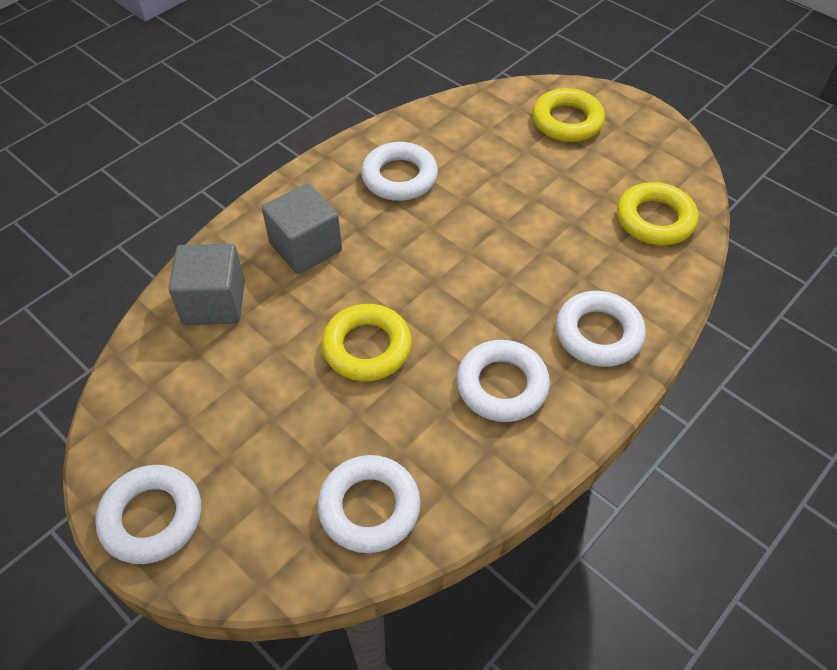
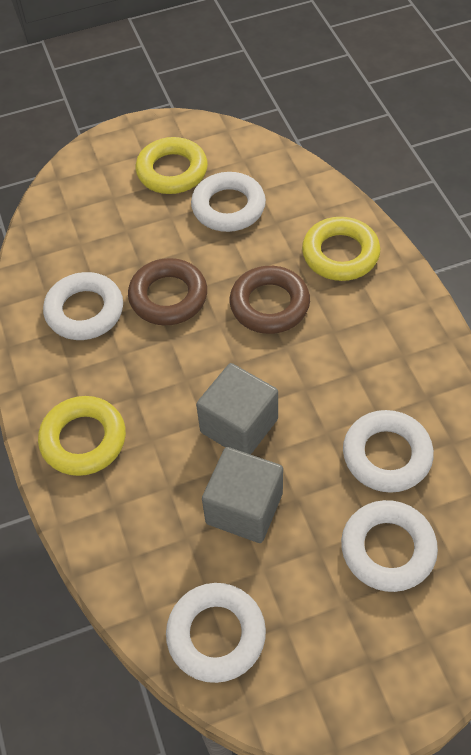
brown ring: none = 0 -> [128,258,207,325] [230,266,310,334] = 2

